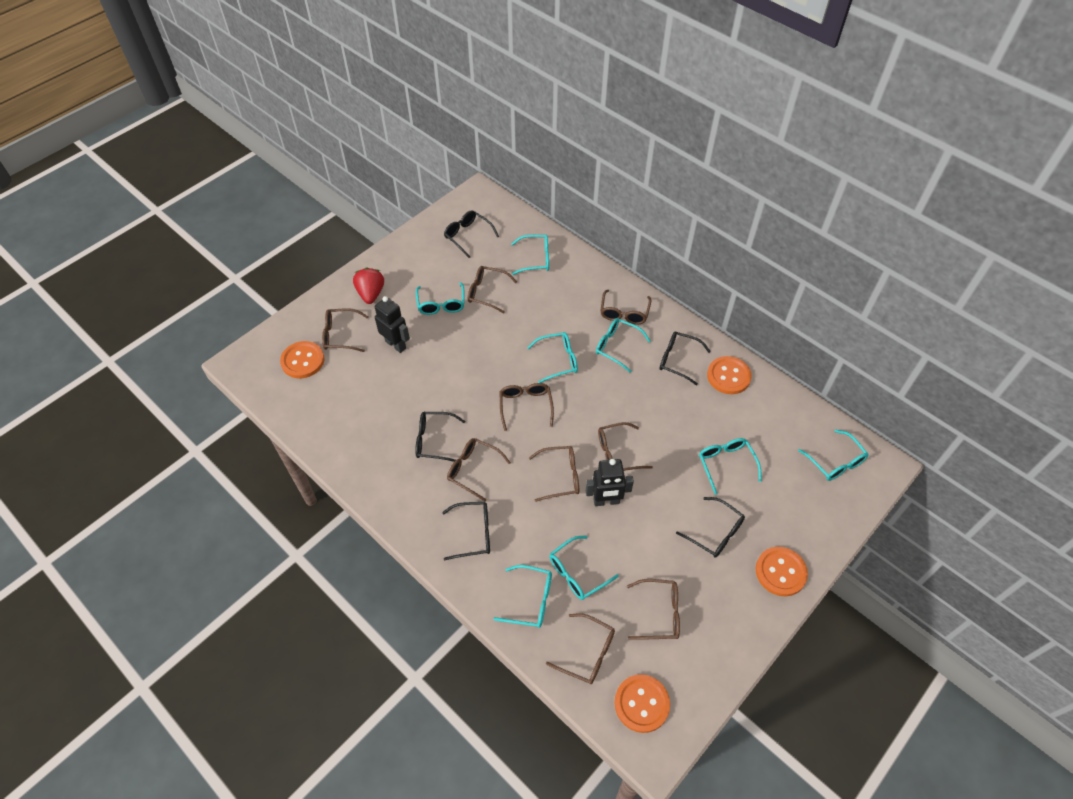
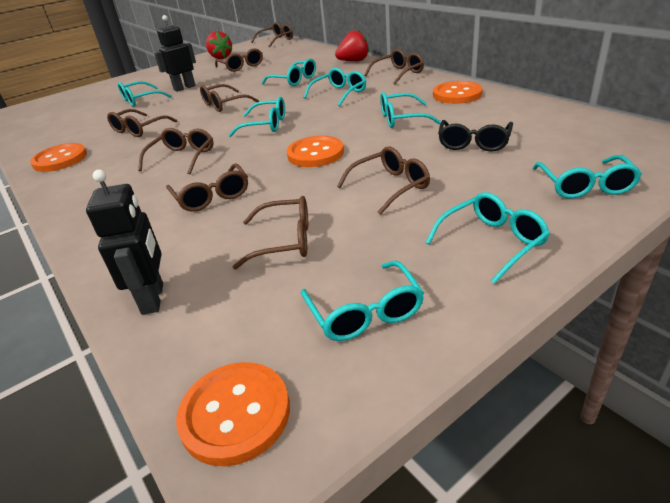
black glasses: [415,412,465,462] [442,502,490,560] [444,210,499,258] [660,331,711,386] [676,497,745,558] = 5 -> [438,120,513,152] = 1
red strawberry: [353,268,384,304] = 1 -> [206,31,233,59] [335,30,369,61] = 2

